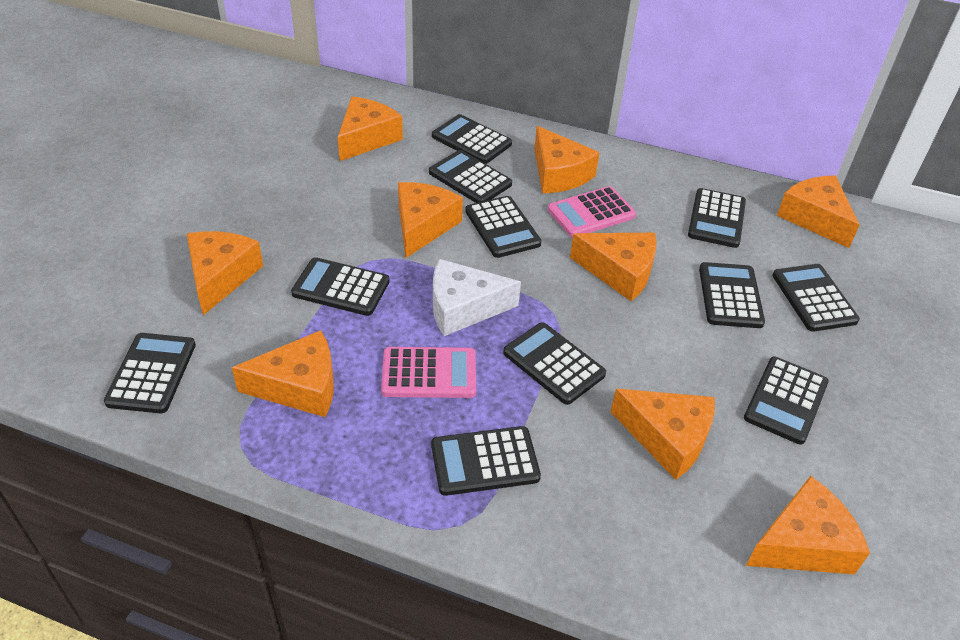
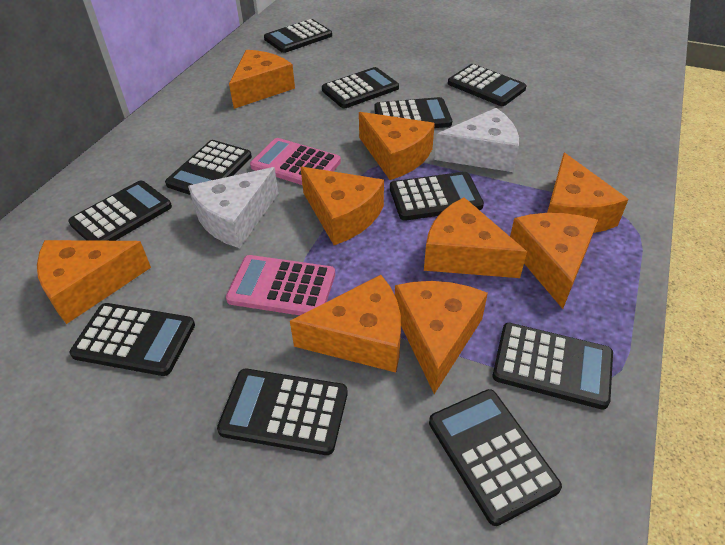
white cheese: [433,259,521,336] = 1 -> [188,167,279,248] [434,108,519,172] = 2

